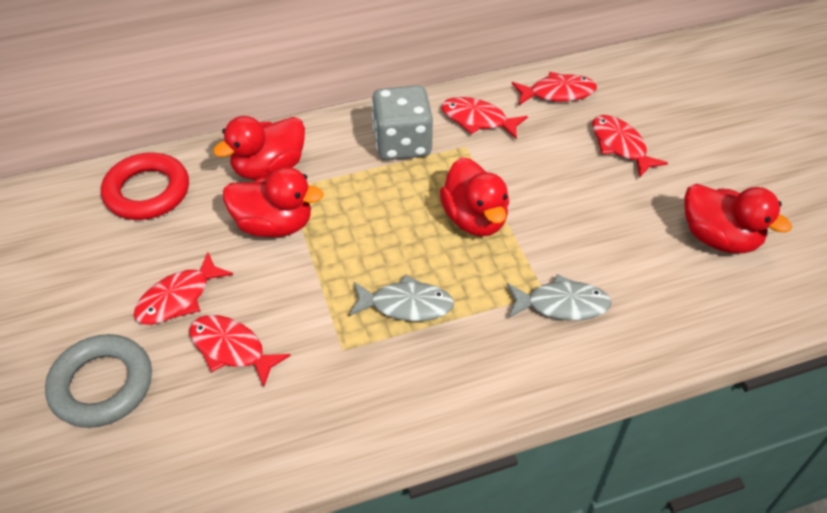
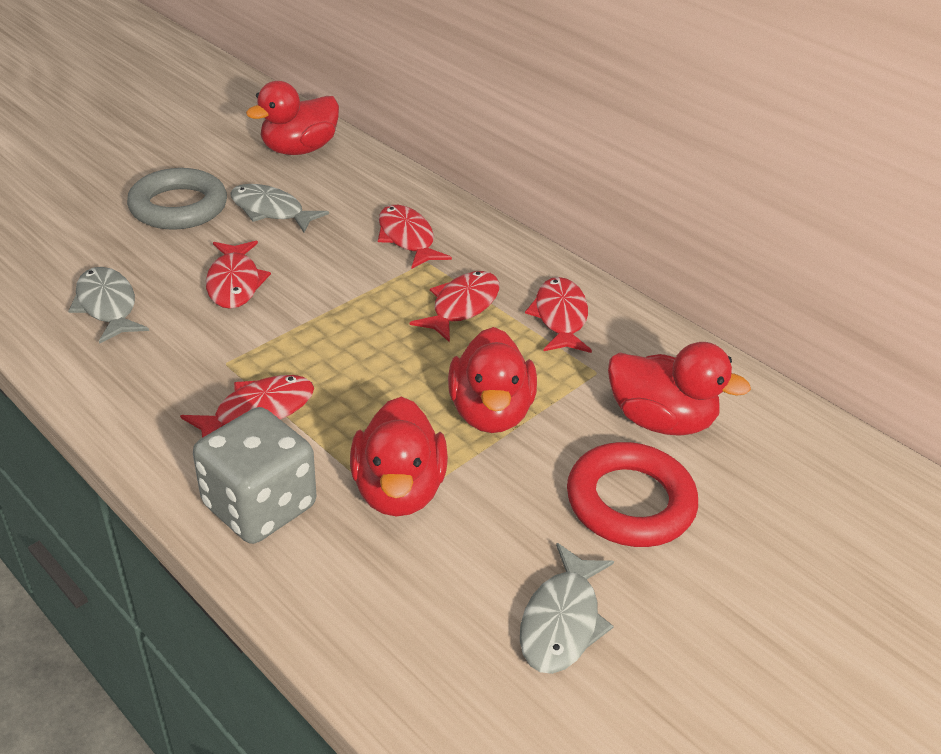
grey fish: [349,274,454,321] [507,274,612,321] = 2 -> [68,267,149,344] [230,184,329,232] [520,543,614,674] = 3

